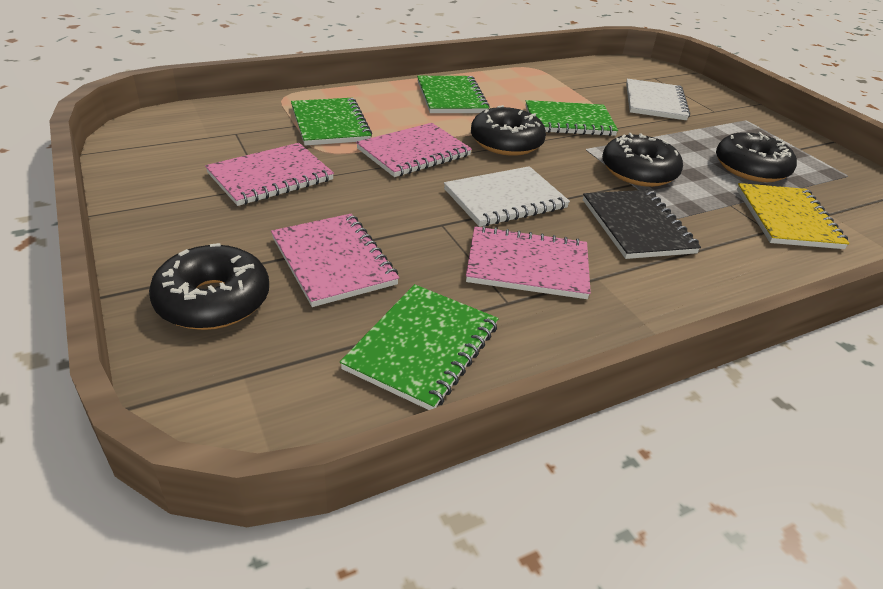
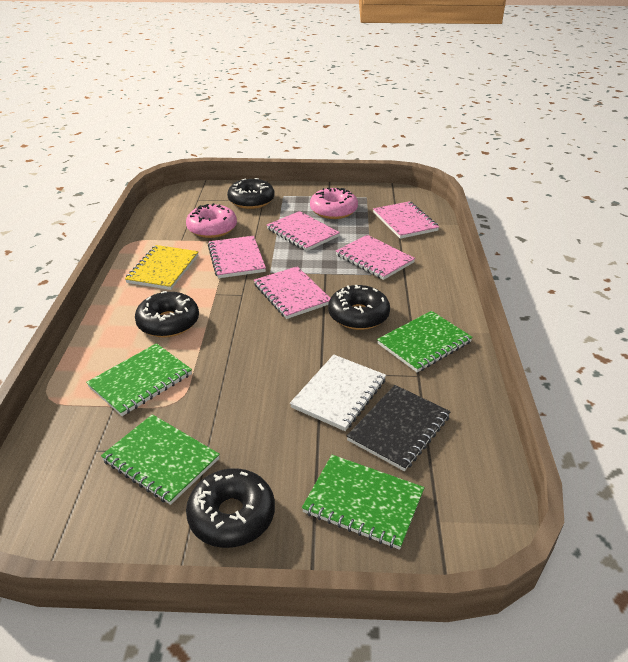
pink donut: none = 0 -> [186,203,237,238] [310,188,358,219] = 2
pink notebook: [205,143,334,206] [271,214,399,307] [356,123,472,177] [466,226,591,299] = 4 -> [208,236,266,278] [254,266,330,319] [267,211,340,251] [336,235,415,280] [373,201,439,239] = 5
white notebook: [444,166,570,227] [626,79,690,120] = 2 -> [290,355,386,431] = 1

